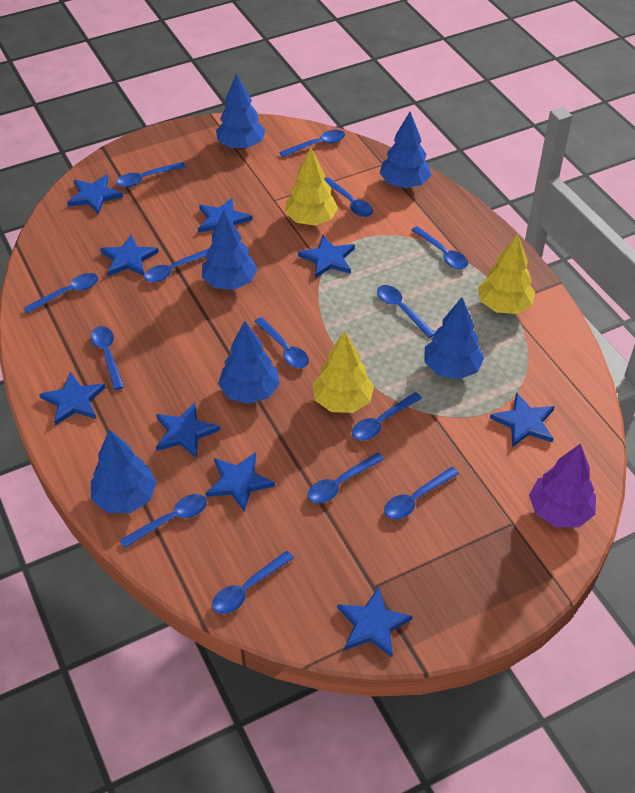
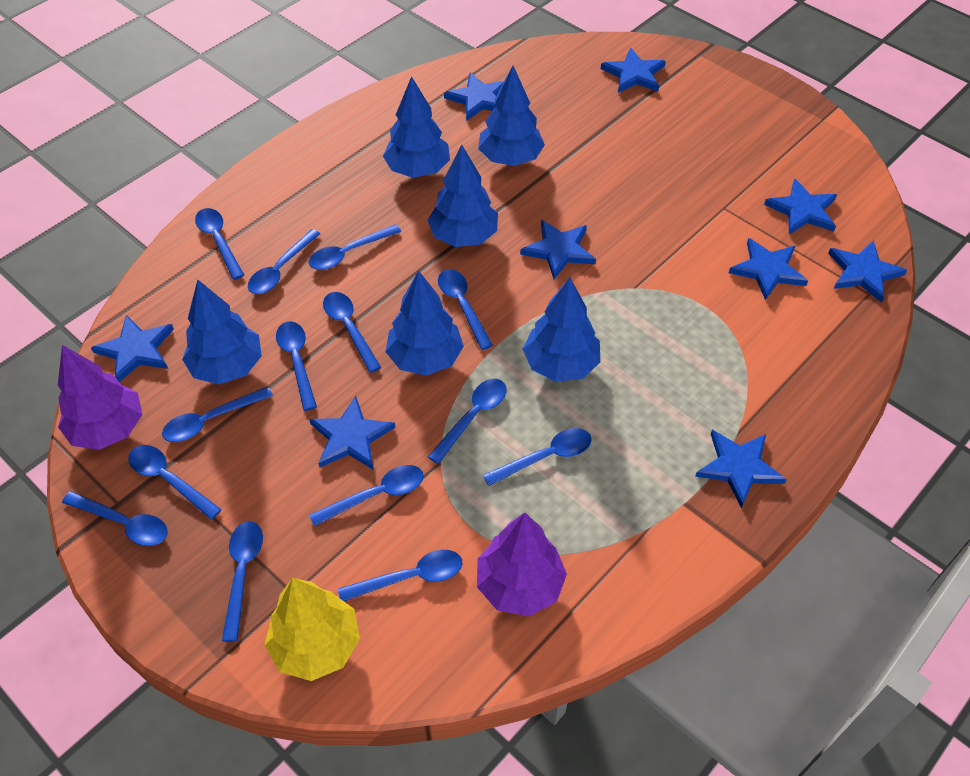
purple tree: [529,443,596,527] = 1 -> [58,345,143,450] [477,512,567,616] = 2
yellow tree: [285,148,338,225] [312,331,374,413] [478,234,535,314] = 3 -> [265,578,360,681] = 1

